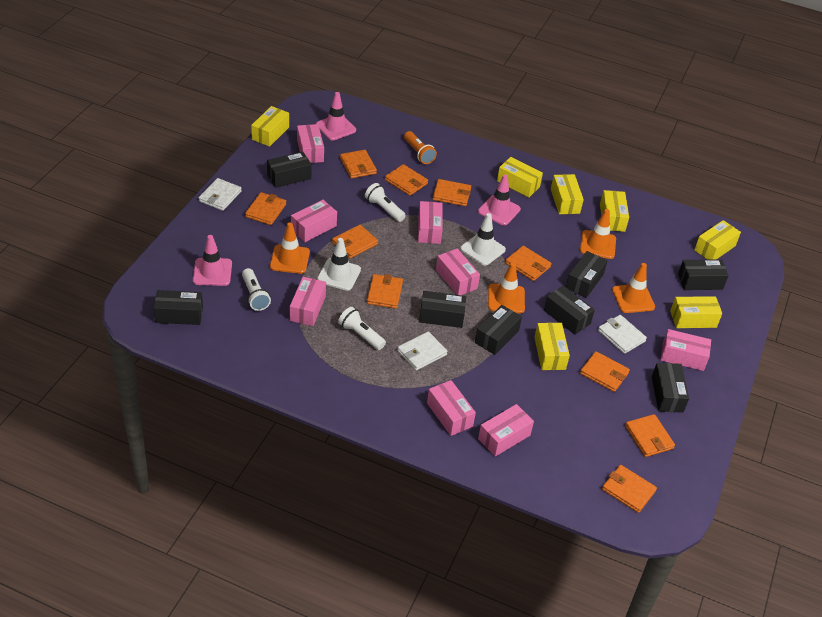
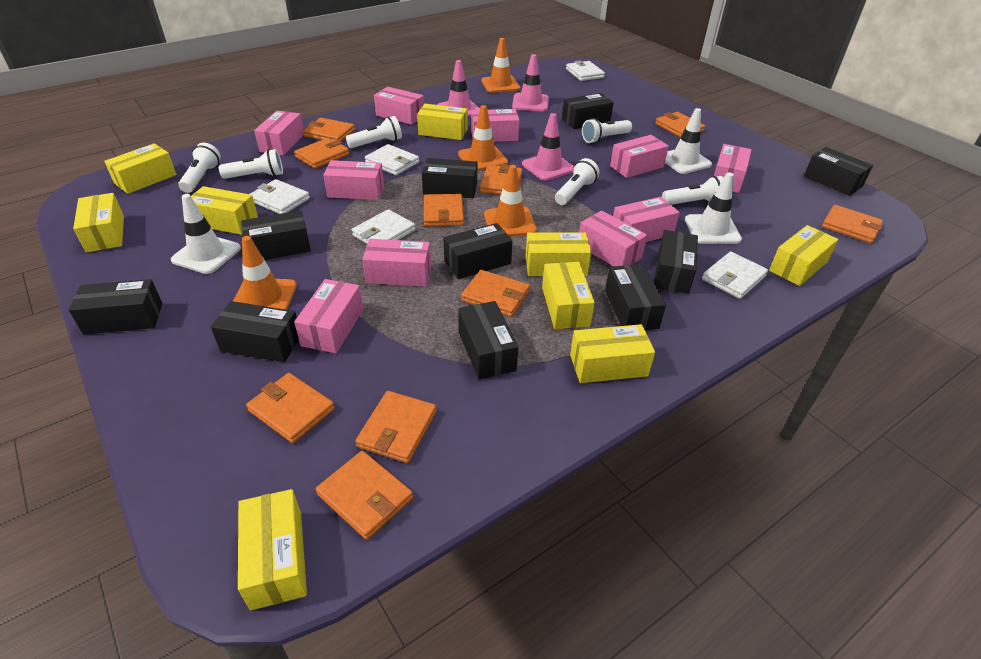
black box: [154,290,203,325] [267,152,312,188] [419,291,466,328] [475,305,522,355] [544,286,595,335] [566,251,608,298] [652,363,689,413] [678,259,729,290] = 8 -> [69,279,163,335] [211,301,299,362] [241,210,311,260] [422,158,477,198] [443,223,512,279] [458,301,518,380] [562,93,614,129] [605,264,666,330] [654,230,698,294] [804,147,873,196] = 10
orange flashlight: [404,131,437,164] = 1 -> none = 0
pink box: [290,277,326,326] [291,200,337,242] [297,124,324,163] [418,201,443,244] [427,380,476,436] [436,249,480,295] [478,404,534,457] [660,329,711,371] = 8 -> [254,111,304,155] [294,279,363,353] [323,160,384,200] [362,239,431,287] [374,87,424,125] [471,109,519,142] [579,211,647,266] [610,135,669,178] [613,197,680,242] [714,144,752,193] = 10
white flashlight: [242,268,271,311] [338,307,386,350] [365,183,406,222] = 3 -> [178,143,221,193] [219,149,283,179] [346,116,402,148] [555,158,599,205] [582,118,632,143] [662,176,724,205] = 6
white traffic cone: [317,238,361,291] [461,213,506,265] = 2 -> [171,194,241,274] [665,108,712,174] [685,172,742,244] = 3
white wallet: [199,178,242,211] [397,331,448,371] [598,315,647,354] = 3 -> [250,179,310,214] [352,209,416,244] [365,144,419,175] [566,61,605,81] [702,252,768,299] = 5
yellow box: [251,106,289,147] [497,157,543,197] [534,323,570,370] [551,174,584,214] [600,190,629,232] [670,296,722,328] [694,220,741,260] = 7 -> [73,193,124,253] [104,143,177,194] [191,186,258,235] [238,489,307,610] [417,104,468,140] [525,232,591,276] [542,262,595,329] [570,324,655,383] [769,225,838,286] = 9

